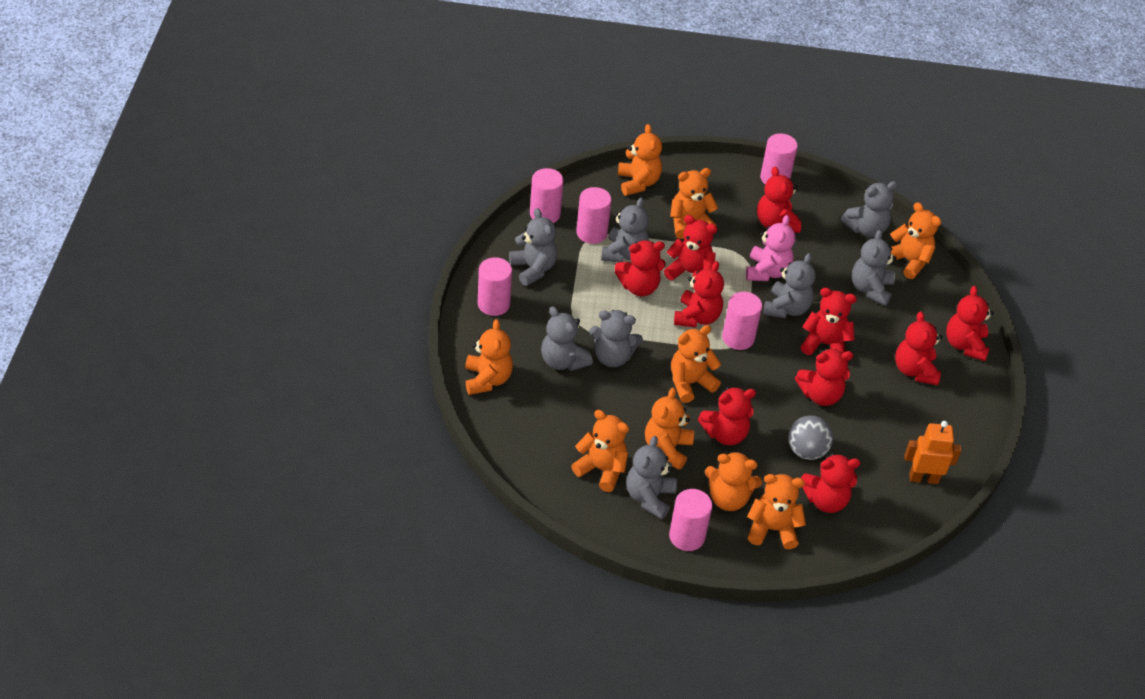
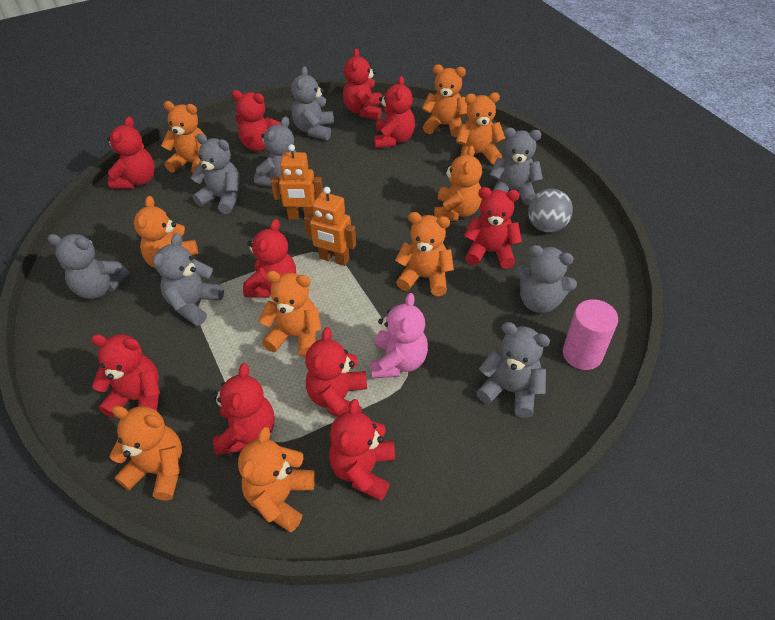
orange robot: [904,421,961,484] = 1 -> [271,144,323,220] [304,187,356,266] = 2
pink cylinder: [478,257,512,316] [530,168,564,223] [576,187,611,244] [669,489,712,551] [722,292,762,350] [760,133,798,184] = 6 -> [563,299,618,370] = 1

